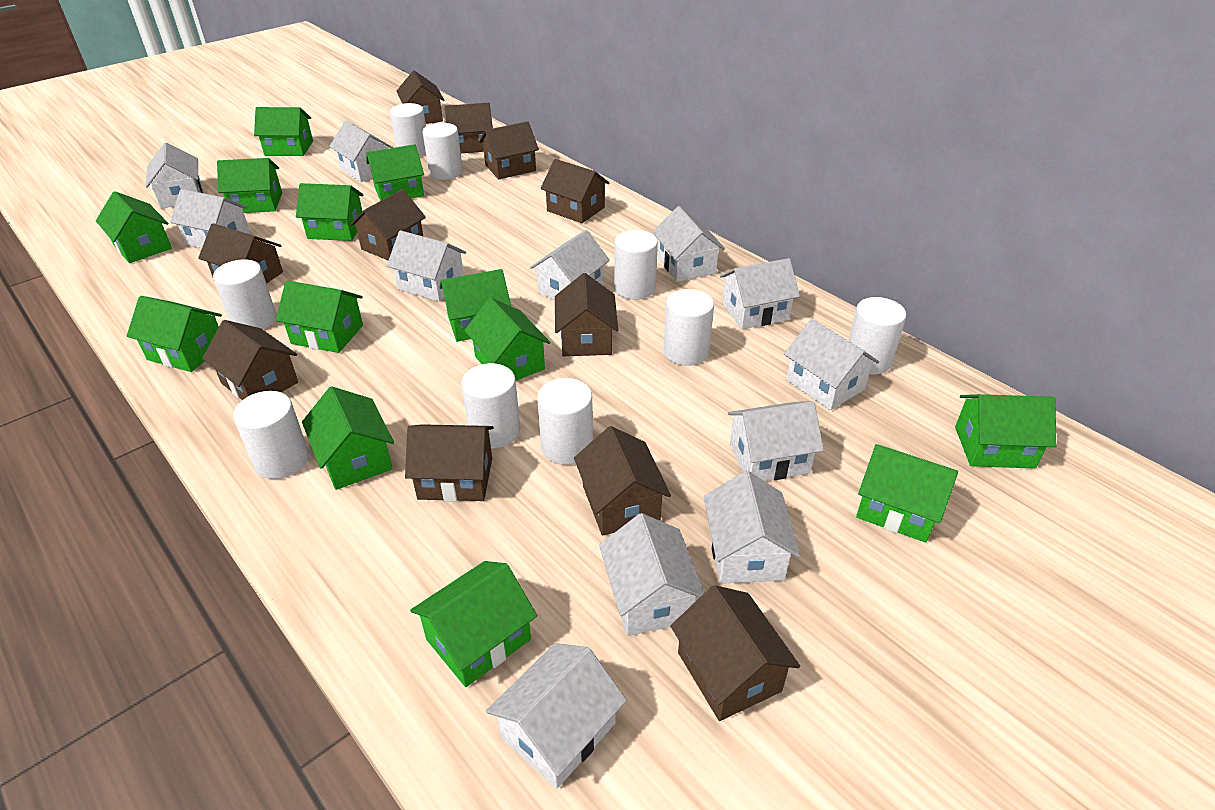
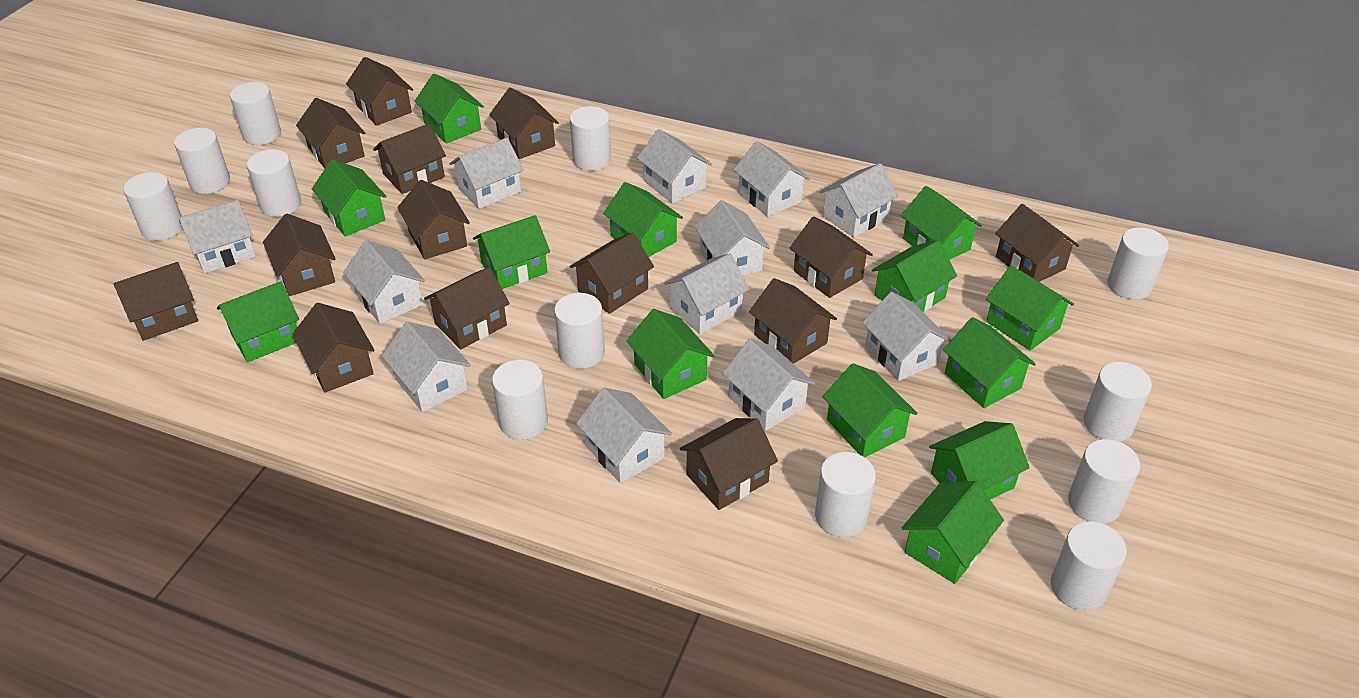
brown house: [198,223,283,284] [202,320,298,400] [350,189,426,260] [397,71,444,124] [405,424,494,502] [445,103,493,153] [479,121,539,179] [541,159,609,223] [555,273,618,356] [574,426,671,536] [671,585,800,721] = 11 -> [114,262,198,341] [263,214,336,296] [292,303,375,393] [296,98,365,168] [346,57,413,126] [373,124,446,194] [397,180,470,259] [424,267,510,350] [489,87,559,159] [570,233,654,314] [680,418,778,510] [749,278,837,364] [789,216,873,298] [995,204,1079,282] = 14
white cylinder: [213,259,277,329] [233,391,309,479] [390,103,426,157] [423,123,463,180] [461,363,520,448] [537,378,593,465] [614,230,658,300] [663,289,714,366] [848,297,906,375] = 9 -> [123,172,183,241] [174,128,230,194] [230,82,281,145] [247,149,301,217] [492,360,548,440] [554,293,605,369] [570,106,611,171] [815,452,876,537] [1051,521,1127,611] [1068,439,1140,524] [1083,362,1152,442] [1108,227,1169,300] = 12

